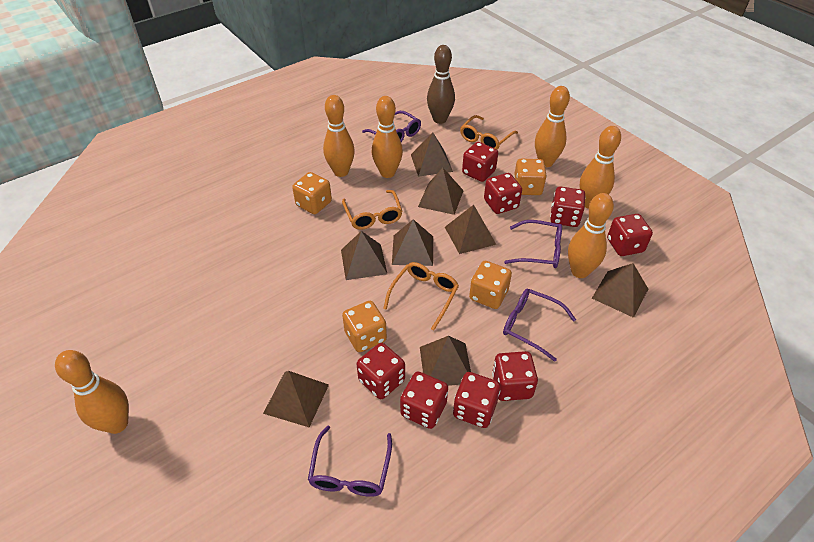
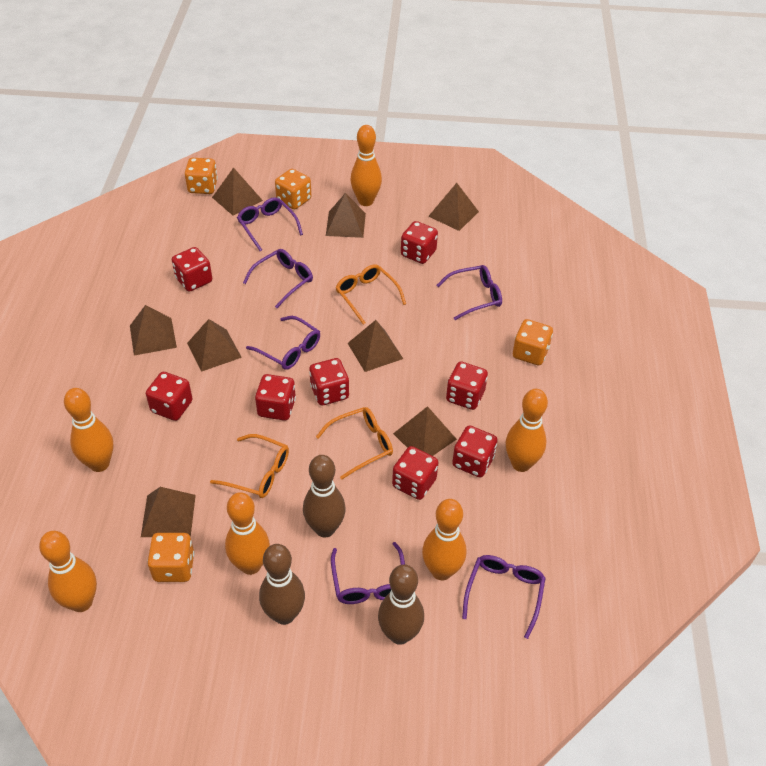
brown bowling pin: [427,45,455,124] = 1 -> [259,544,305,625] [303,455,346,538] [378,564,424,645] = 3
purple glasses: [308,425,392,497] [362,111,421,142] [503,289,576,362] [504,220,562,268] = 4 -> [237,197,303,251] [243,249,313,308] [246,316,320,370] [331,542,405,604] [437,265,502,320] [462,555,546,639] = 6

